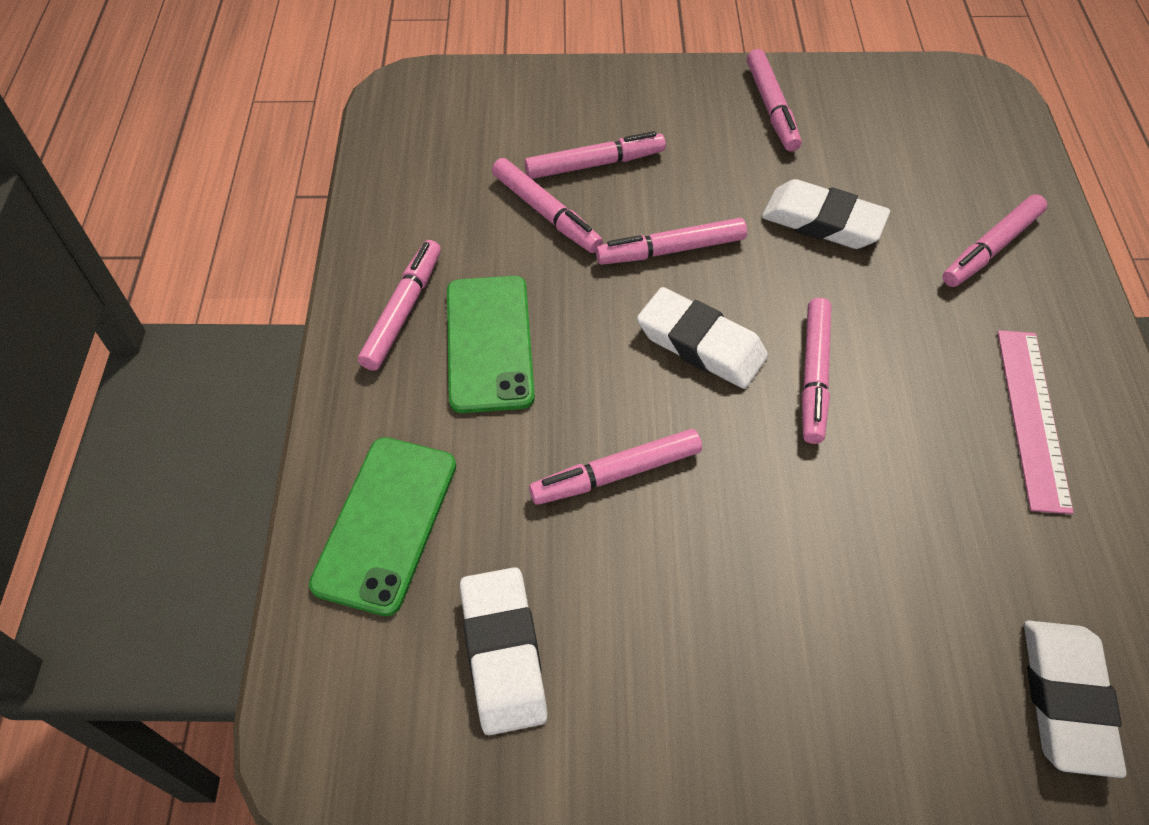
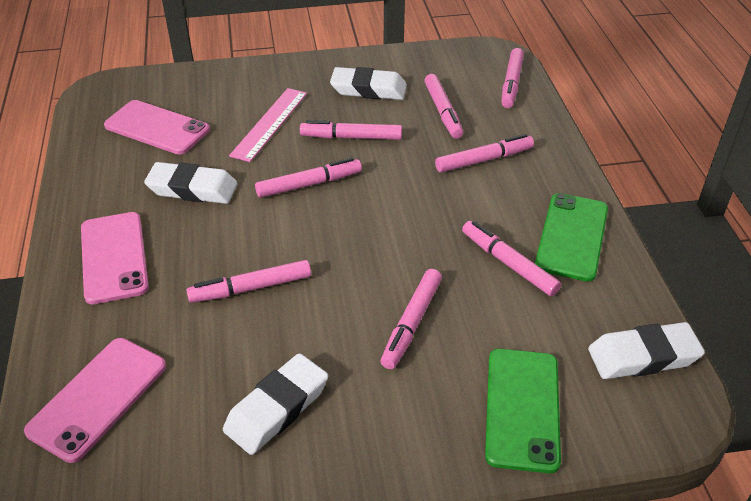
pink phone: none = 0 -> [24,338,166,463] [81,212,149,304] [104,100,210,155] = 3

